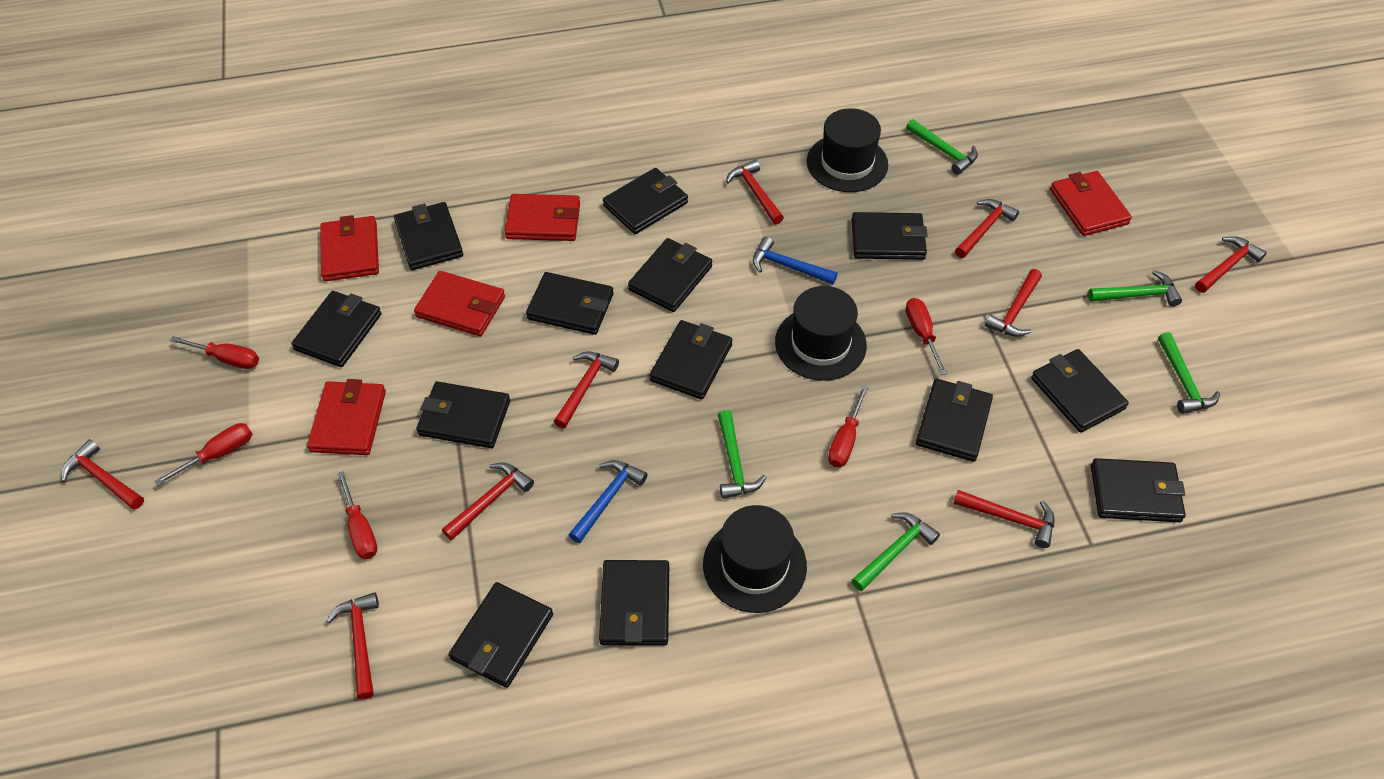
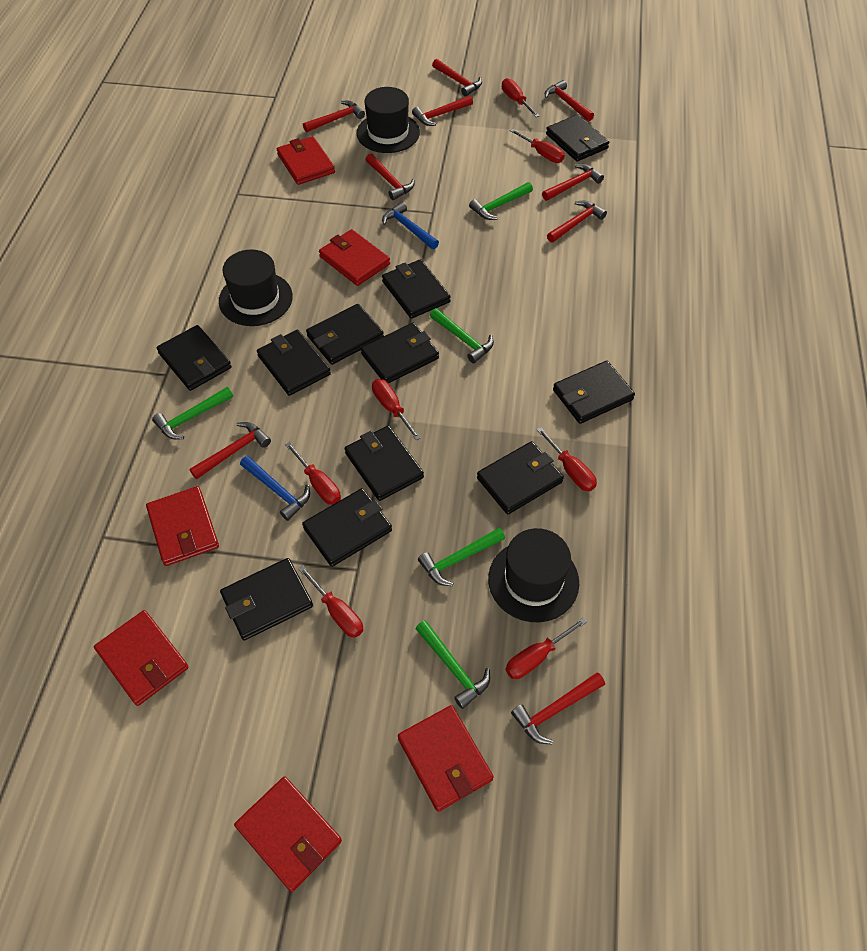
black wallet: [291,291,381,367] [394,202,463,270] [416,381,510,448] [449,582,553,688] [526,272,614,335] [599,560,669,646] [603,168,688,234] [628,238,712,312] [650,320,733,400] [851,212,928,260] [916,379,993,462] [1031,349,1129,433] [1091,458,1186,522] = 13 -> [157,325,232,391] [220,558,313,641] [257,330,331,396] [302,488,392,567] [306,304,384,365] [345,426,424,501] [361,323,439,384] [382,259,451,319] [477,441,564,514] [546,114,609,162] [553,361,635,424] = 11
red screwdriver: [154,423,252,486] [170,336,259,369] [337,471,377,559] [828,386,868,467] [906,298,947,375] = 5 -> [285,442,341,505] [298,566,363,638] [372,379,421,441] [502,78,539,117] [505,617,587,679] [510,128,565,163] [536,427,597,491] = 7
red wallet: [307,379,386,455] [320,215,379,281] [414,271,505,336] [505,194,580,241] [1050,171,1132,236] = 5 -> [94,610,188,706] [146,486,219,566] [234,777,342,892] [277,136,335,185] [319,229,390,286] [398,705,493,812] = 6

